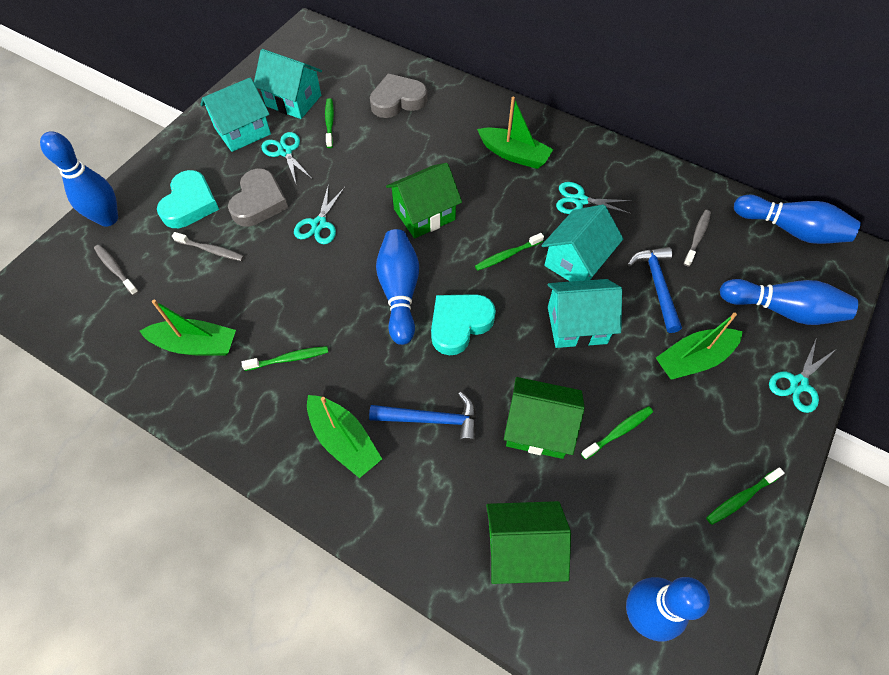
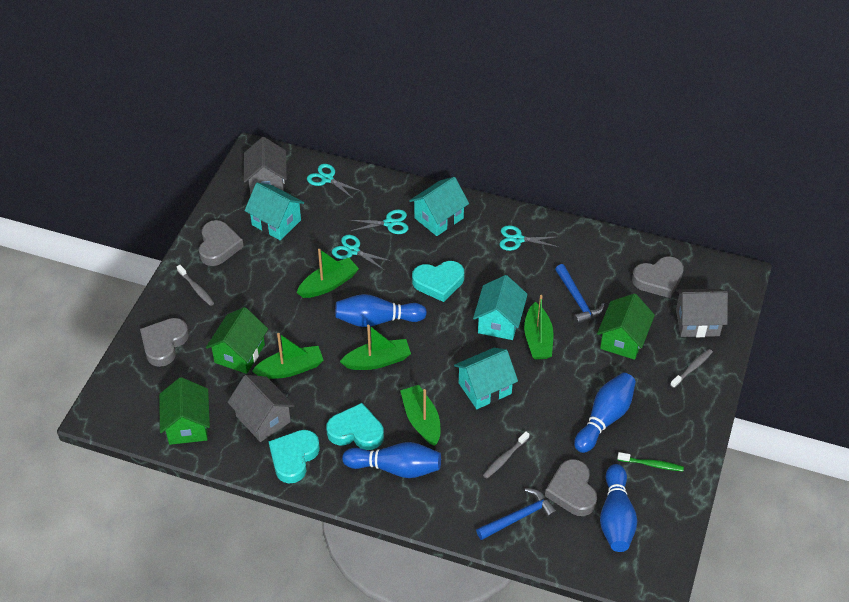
blue bowling pin: [40,131,118,227] [376,229,419,345] [626,577,710,642] [720,279,858,325] [734,195,861,244] = 5 -> [335,294,427,327] [342,442,441,478] [574,373,636,453] [600,464,637,552] = 4
green boat: [140,300,236,356] [307,395,382,478] [477,96,554,169] [656,312,743,380] = 4 -> [252,333,324,379] [297,249,359,298] [340,325,411,370] [400,385,440,446] [524,295,553,359] = 5
green toothbrush: [241,346,328,371] [325,98,334,148] [475,233,544,271] [581,406,653,460] [706,467,784,525] = 5 -> [617,452,684,471] = 1
grey heart: [228,169,288,227] [370,73,427,118] = 2 -> [140,318,189,367] [199,220,244,266] [545,459,597,516] [632,256,684,298] = 4
grey house: none = 0 -> [227,375,295,442] [244,137,287,195] [676,289,728,337] = 3
turquoise heart: [157,170,219,228] [431,294,496,355] = 2 -> [269,430,320,483] [326,403,384,450] [412,261,464,302] = 3

